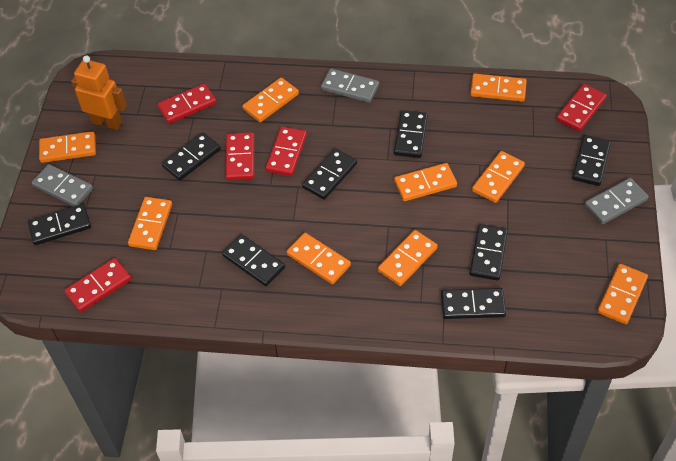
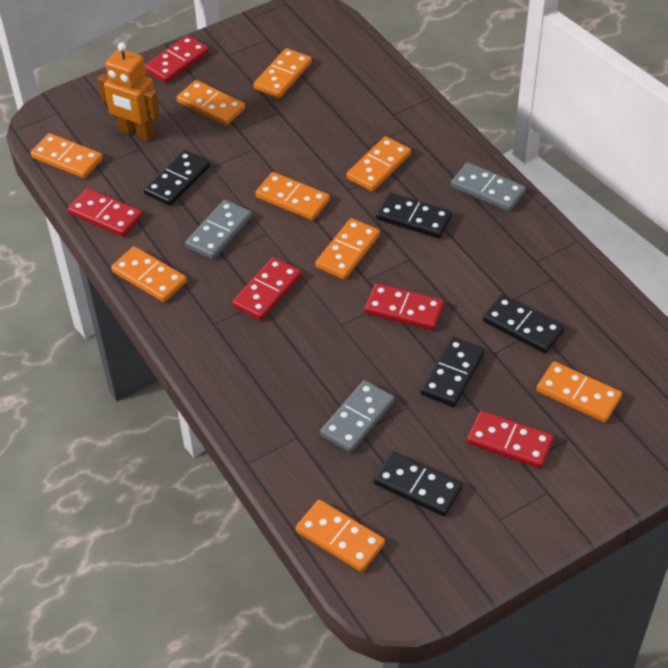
black domino: [28,204,91,245] [161,132,221,181] [222,234,285,286] [302,148,357,200] [394,110,428,158] [441,288,506,319] [469,224,508,281] [572,135,611,186] = 8 -> [144,150,210,206] [374,451,462,516] [376,193,452,238] [420,337,485,407] [483,295,564,353] = 5

